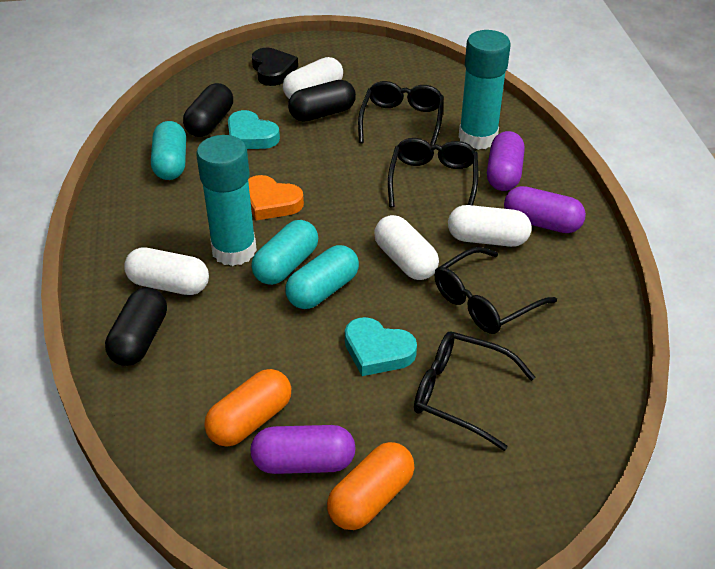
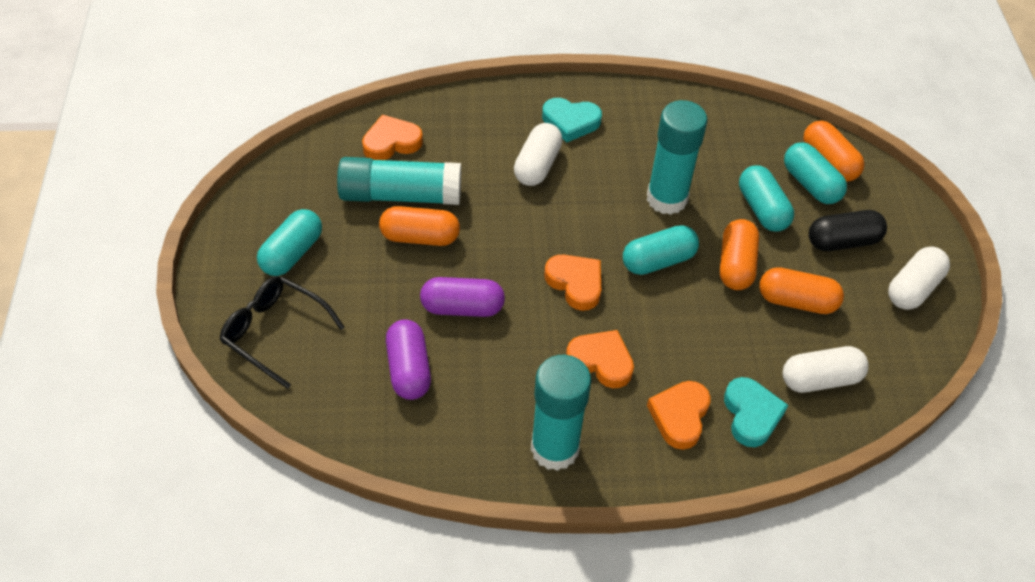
black capsule: [105,288,167,366] [183,83,233,137] [288,80,356,122] = 3 -> [809,210,887,251] = 1
black glasses: [358,81,444,145] [388,138,478,207] [414,331,535,451] [435,247,557,334] = 4 -> [219,276,345,389] = 1
black heart: [252,48,298,86] = 1 -> none = 0
orange capsule: [204,369,291,446] [327,442,415,530] = 2 -> [379,206,460,246] [720,219,759,290] [759,267,844,314] [803,121,865,182] = 4
orange heart: [248,175,304,221] = 1 -> [362,115,423,160] [544,254,601,311] [566,330,634,388] [647,381,711,450] = 4
purple capsule: [250,425,356,474] [487,131,525,191] [504,186,586,233] = 3 -> [386,319,431,400] [420,277,505,317] = 2
turquoise capsule: [151,121,186,180] [251,220,318,285] [285,245,359,309] = 3 -> [257,209,322,276] [623,225,699,275] [739,165,794,232] [784,142,847,204] = 4
turquoise glue stick: [196,135,257,266] [459,30,511,150] = 2 -> [337,157,461,205] [531,355,592,471] [647,100,708,215] = 3
white capsule: [124,247,209,295] [283,57,343,99] [374,215,439,280] [448,205,531,247] = 4 -> [514,123,563,186] [783,346,869,393] [888,247,950,310] = 3

